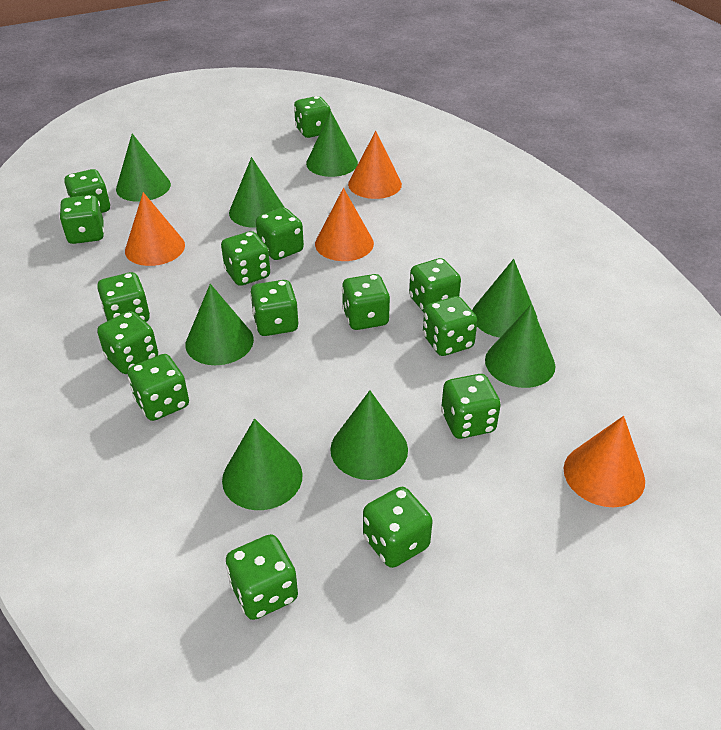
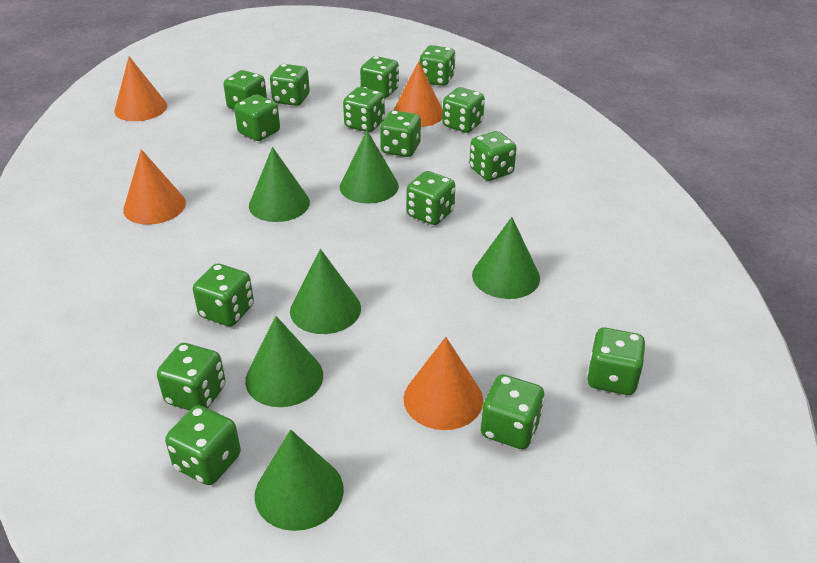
green cone: [116,133,171,202] [185,284,254,365] [222,419,303,510] [229,157,285,228] [306,111,358,177] [330,390,408,480] [472,259,537,338] [485,305,555,388] = 8 -> [245,316,323,407] [249,147,310,222] [255,429,344,531] [290,249,361,334] [340,130,399,204] [472,217,540,299] = 6

